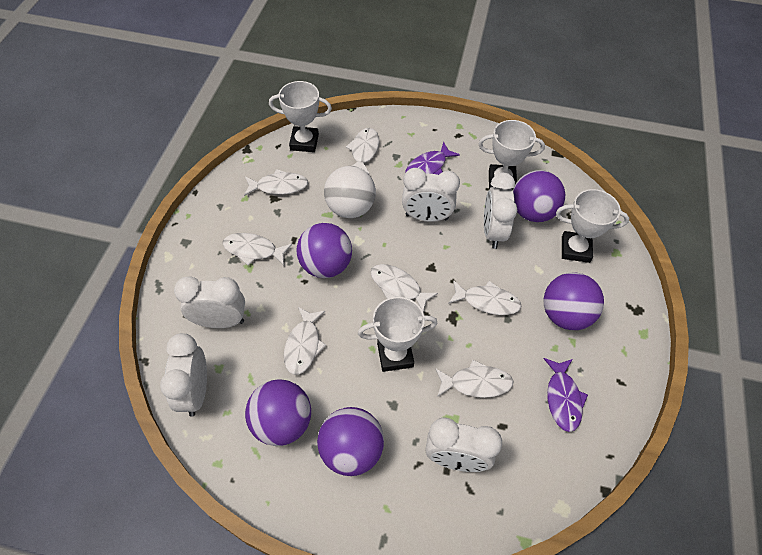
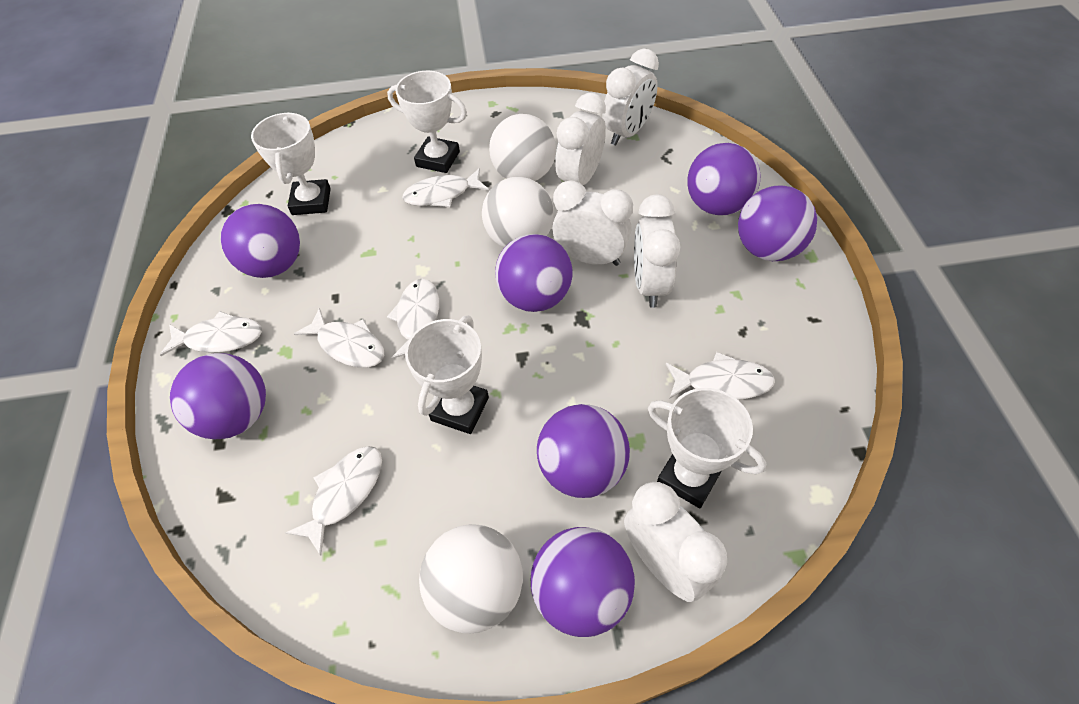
purple ball: [245,380,311,446] [296,223,352,278] [317,407,384,476] [513,170,565,222] [544,272,604,330] = 5 -> [170,353,266,439] [221,204,300,278] [495,234,573,312] [531,527,635,637] [537,404,630,498] [687,143,760,215] [738,185,817,261] = 7
purple fish: [406,142,460,175] [544,358,588,432] = 2 -> none = 0
white ball: [324,166,376,218] = 1 -> [419,524,523,634] [482,177,554,247] [489,114,556,181] = 3
white fish: [223,233,292,266] [244,169,308,196] [284,307,326,375] [346,128,379,175] [371,264,438,312] [435,360,514,398] [448,280,522,315] = 7 -> [160,311,262,356] [286,446,382,556] [294,308,384,368] [387,279,439,359] [402,168,489,207] [666,352,775,400] = 6

